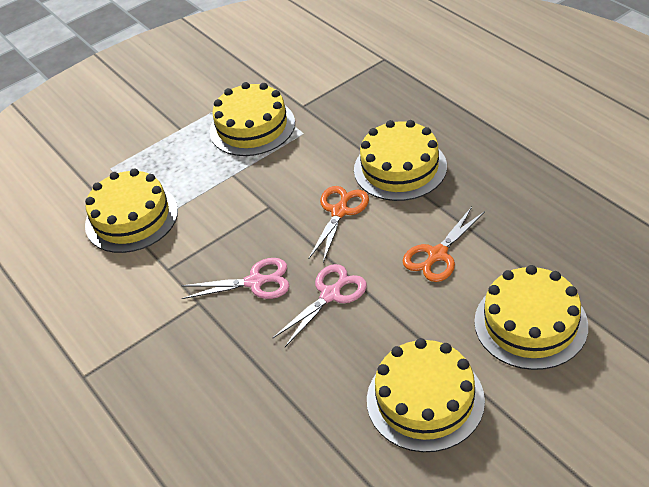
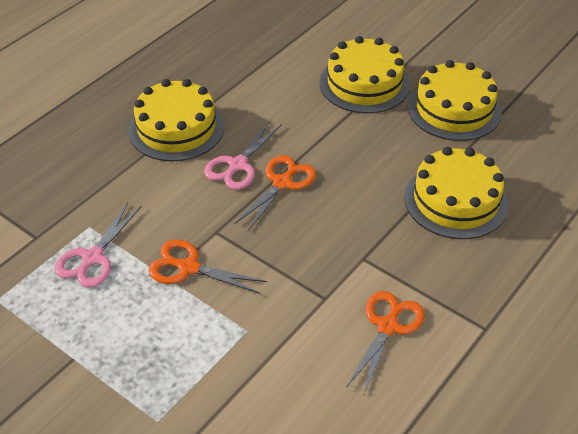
orange scissors: [308,186,369,263] [402,207,485,282] = 2 -> [149,240,267,294] [234,155,316,231] [346,291,425,394] = 3
yellow cake: [85,169,178,253] [209,82,295,156] [354,120,447,201] [367,338,485,452] [474,265,588,370] = 5 -> [129,79,224,162] [319,36,410,113] [404,147,509,239] [407,60,502,141] = 4

